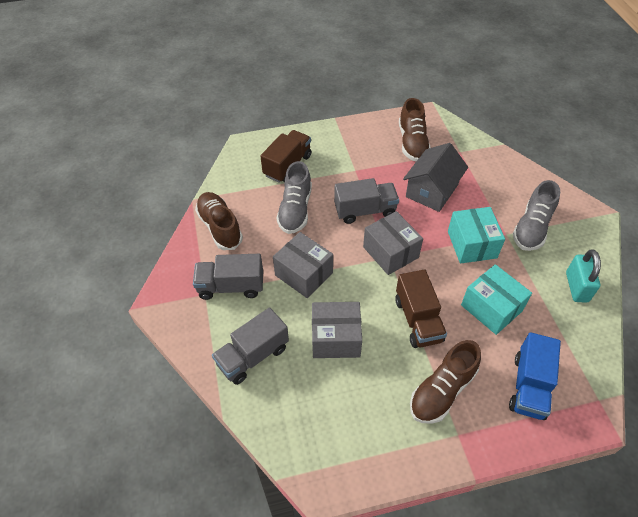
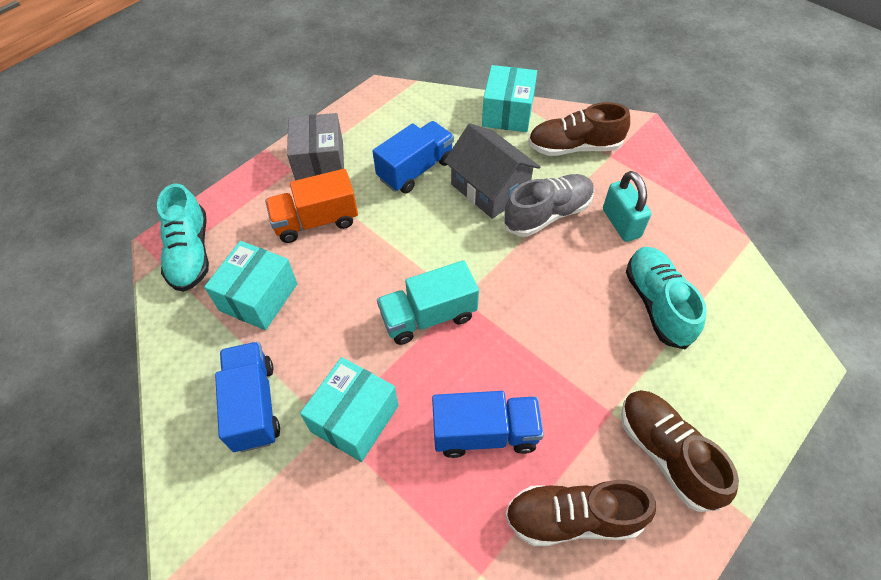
blue truck: [509,332,561,420] = 1 -> [215,342,280,452] [372,121,454,194] [432,391,544,458] = 3
brown truck: [260,130,311,183] [395,269,447,348] = 2 -> none = 0
grey box: [273,232,333,298] [312,302,362,358] [363,211,423,275] = 3 -> [287,113,344,180] = 1
grey shoe: [276,161,312,234] [513,180,560,251] = 2 -> [504,174,594,237] = 1
grey truck: [193,254,263,300] [212,307,289,385] [334,178,399,224] = 3 -> none = 0
orange truck: none = 0 -> [265,169,358,243] = 1
turquoise box: [448,207,505,263] [461,264,532,335] = 2 -> [204,241,298,330] [300,357,399,462] [482,65,537,132] = 3
turquoise shoe: none = 0 -> [157,184,209,292] [626,247,707,349] = 2
turquoise truck: none = 0 -> [377,260,479,345] = 1

